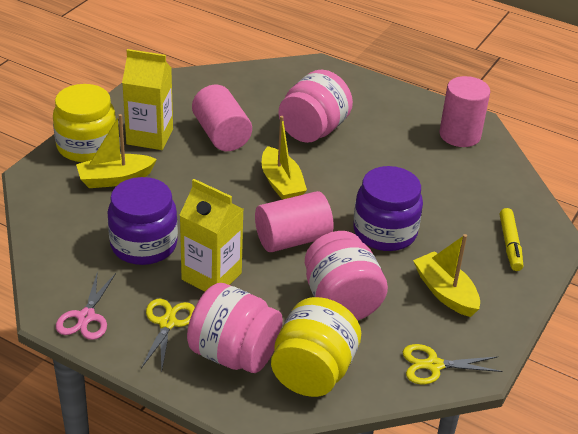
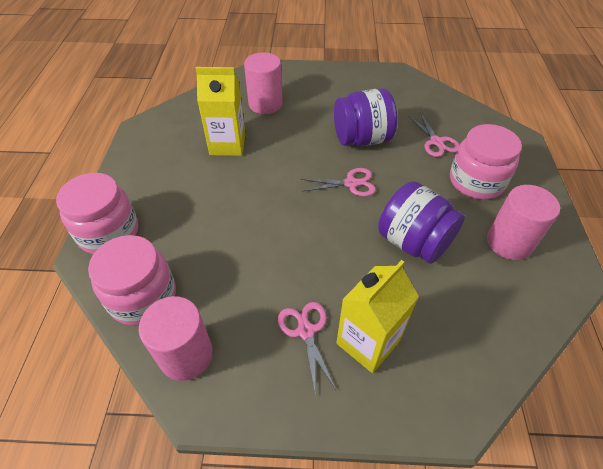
pink scissors: [56,271,116,340] = 1 -> [278,302,336,391] [301,168,376,197] [408,112,460,157] = 3
yellow boat: [76,114,157,188] [262,116,307,200] [413,234,480,317] = 3 -> none = 0
yellow jar: [53,84,116,162] [271,297,361,397] = 2 -> none = 0
yellow marker: [500,208,523,271] = 1 -> none = 0
yellow scissors: [141,299,195,370] [403,344,502,384] = 2 -> none = 0

